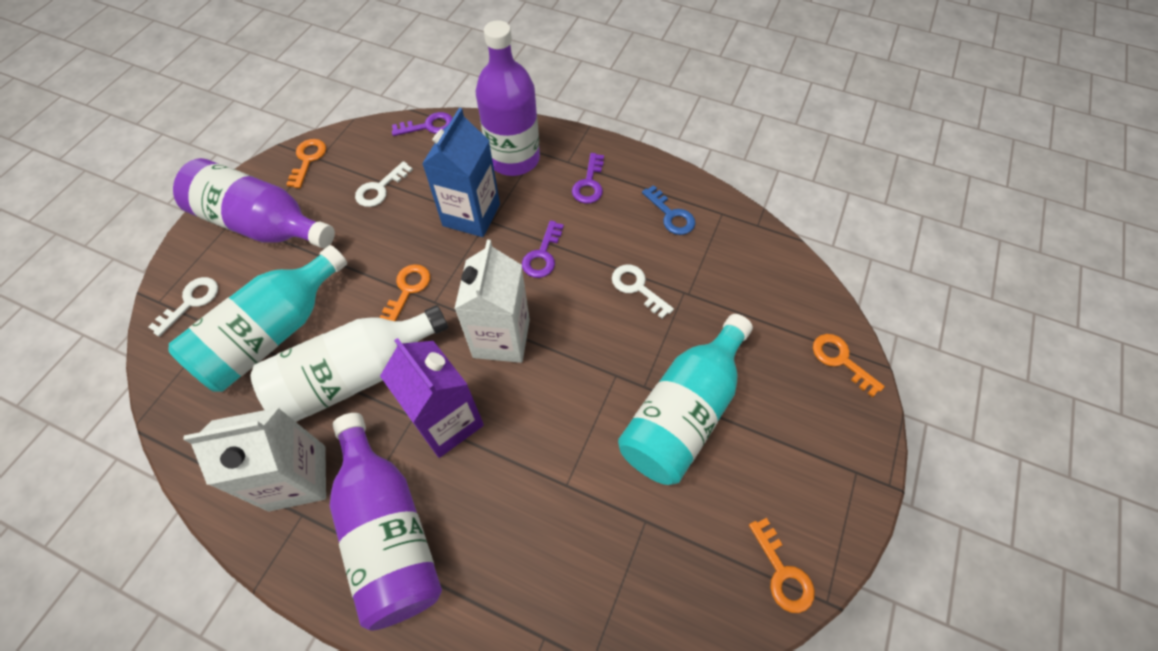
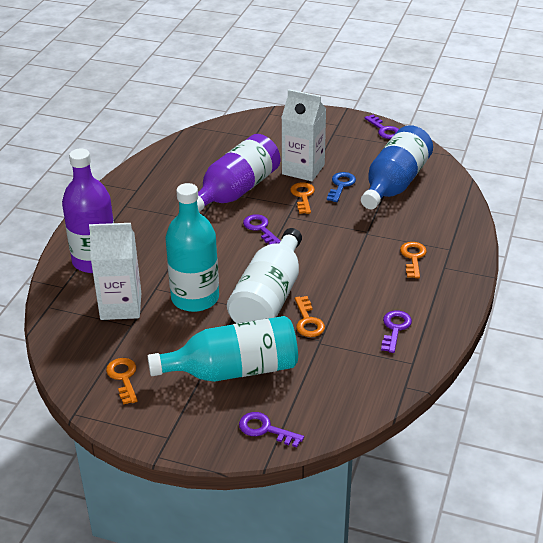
blue bottle: none = 0 -> [361,125,433,209] = 1
blue carton: [422,108,500,237] = 1 -> none = 0
purple bottle: [173,158,335,248] [330,413,442,631] [476,20,540,176] = 3 -> [62,148,114,273] [197,134,280,212] = 2
purple carton: [380,338,484,458] = 1 -> none = 0
purple key: [392,112,452,136] [522,220,564,278] [572,153,604,204] = 3 -> [239,412,304,447] [243,214,281,245] [364,115,399,139] [381,310,412,353] = 4
white key: [148,277,218,337] [355,161,413,207] [612,264,674,319] = 3 -> none = 0

